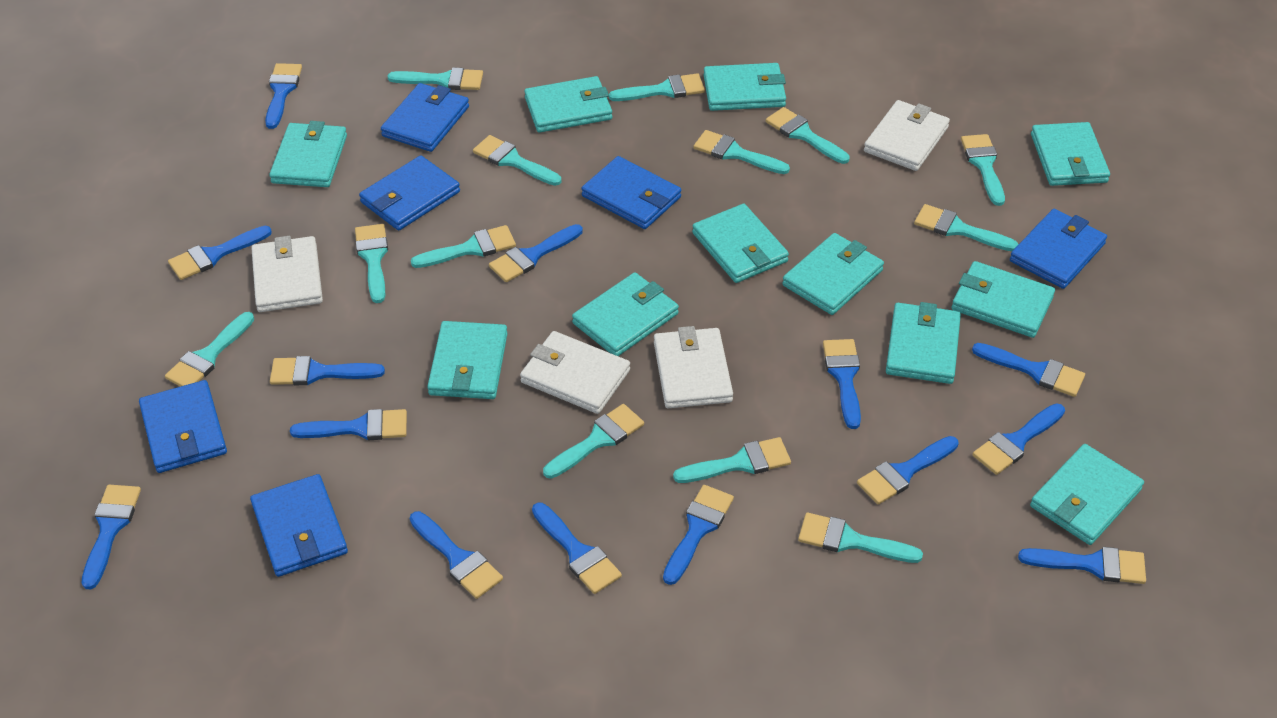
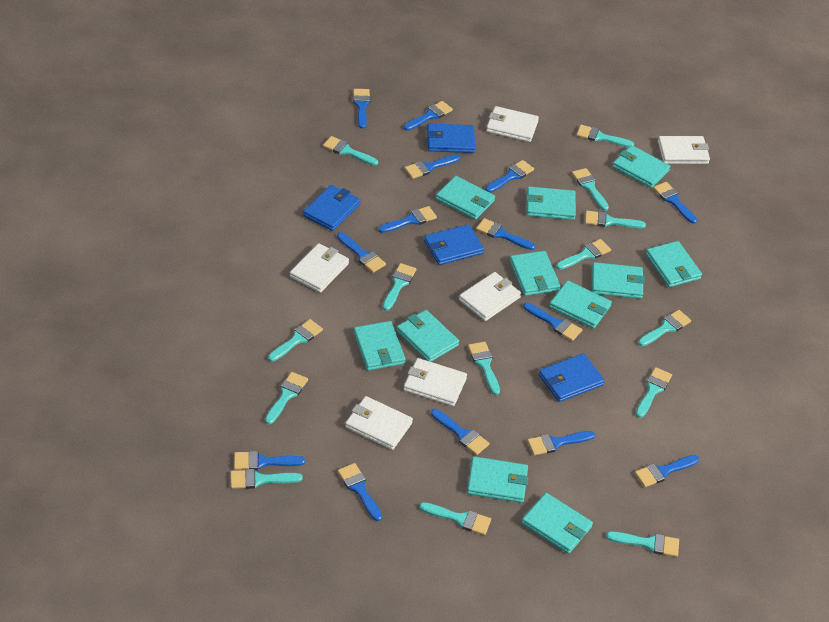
blue wallet: [139,380,227,473] [250,474,348,577] [359,155,460,231] [381,83,469,152] [581,156,681,229] [1010,209,1107,289] = 6 -> [303,185,361,231] [424,224,484,265] [427,124,475,153] [539,353,605,402] = 4
turquoise brush: [165,312,254,387] [355,224,388,303] [387,67,483,90] [411,225,516,268] [473,135,562,186] [543,404,644,479] [609,73,705,101] [673,437,791,483] [694,130,790,174] [766,107,850,164] [798,513,923,563] [914,204,1019,251] [961,134,1005,206] = 13 -> [230,469,303,489] [265,372,308,424] [268,319,323,362] [323,136,378,166] [383,263,416,311] [419,502,491,535] [468,342,500,395] [556,239,611,270] [572,168,609,211] [577,125,634,147] [585,211,646,228] [606,531,679,557] [636,367,672,418] [638,310,691,346] = 14
white wallet: [251,236,323,312] [520,331,630,414] [654,326,733,408] [864,100,950,171] = 4 -> [290,243,349,293] [345,396,413,450] [404,358,467,406] [459,272,521,321] [486,106,539,142] [658,136,710,164] = 6

